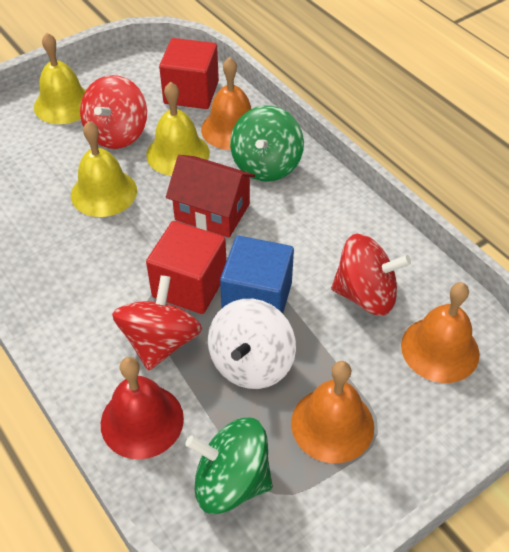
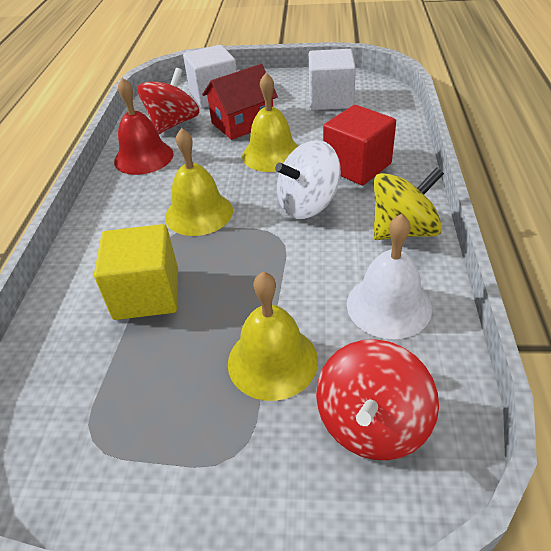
blue cube: [220,236,294,314] = 1 -> none = 0
green spinning top: [185,417,273,514] [230,106,304,182] = 2 -> none = 0
orange bell: [201,57,251,150] [291,361,374,463] [401,282,479,383] = 3 -> none = 0
red cube: [146,221,226,314] [159,38,219,109] = 2 -> [323,105,396,185] = 1
red spinning top: [80,75,147,149] [112,275,202,371] [331,234,411,315] = 3 -> [137,68,200,134] [316,339,439,460] = 2
white bell: none = 0 -> [347,214,432,339] = 1
white cube: none = 0 -> [183,45,237,108] [309,49,356,110] = 2
yellow cube: none = 0 -> [94,224,178,320] = 1
yellow spinning top: none = 0 -> [374,167,444,240] = 1

